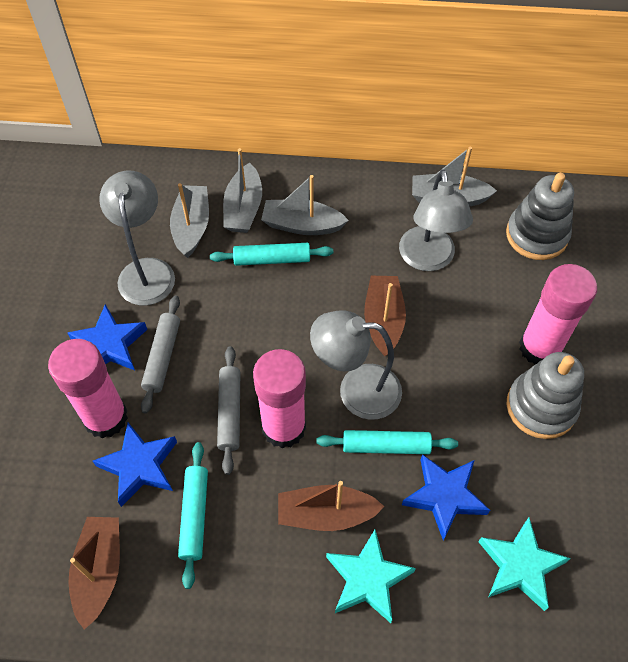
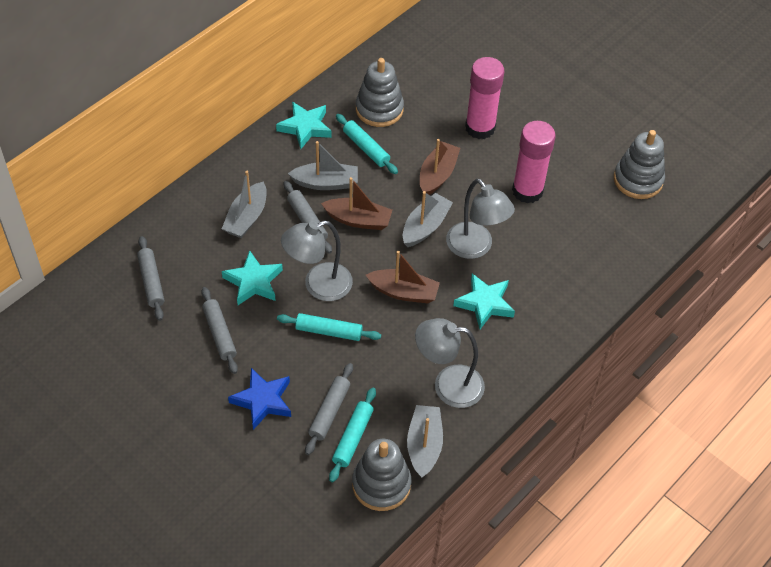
blue star: [68,304,147,370] [93,423,177,507] [402,454,490,540] = 3 -> [228,368,291,430] = 1
grey rolling pin: [141,295,180,414] [217,346,240,475] = 2 -> [137,236,165,321] [201,287,238,374] [284,181,332,254] [305,363,353,455] = 4
grey stacking toy: [506,173,574,260] [506,352,584,439] = 2 -> [352,439,411,511] [356,58,404,127] [614,130,665,199] = 3
pink glue stick: [48,339,128,439] [253,349,306,449] [519,264,597,365] = 3 -> [465,57,504,139] [512,121,556,203] = 2
turquoise star: [326,530,416,623] [478,518,571,611] = 2 -> [222,250,283,305] [276,101,332,149] [453,273,515,329] = 3

